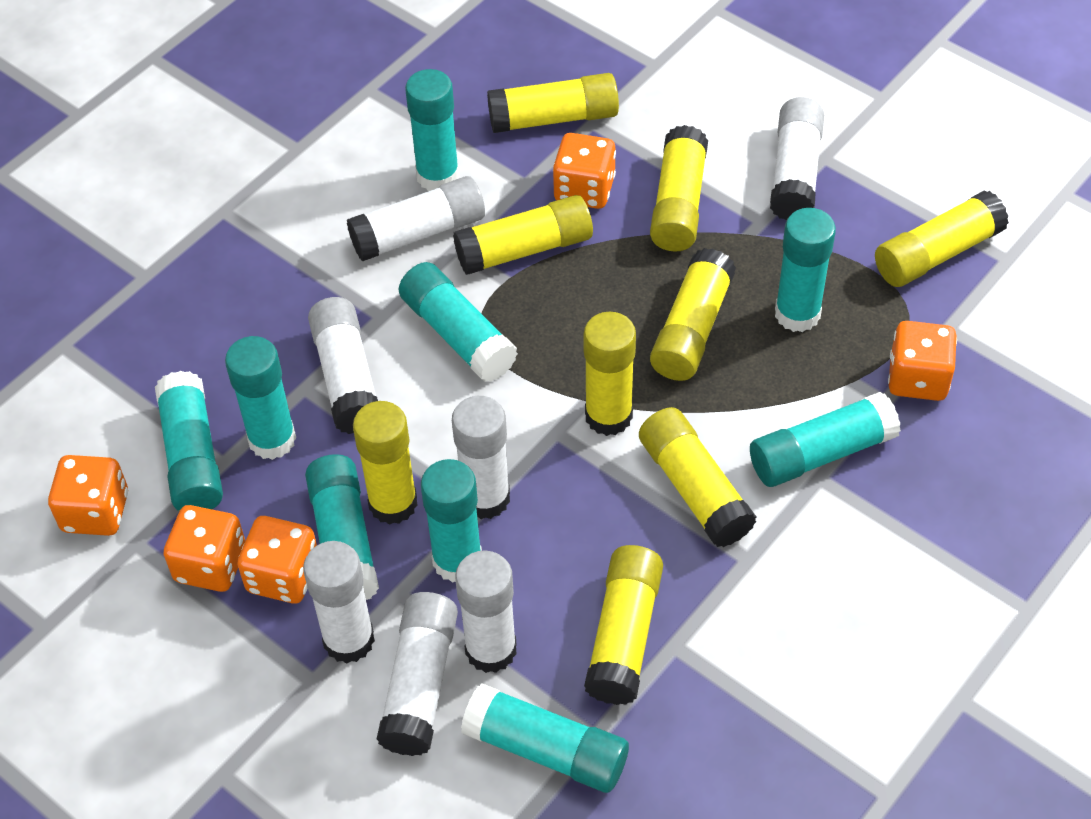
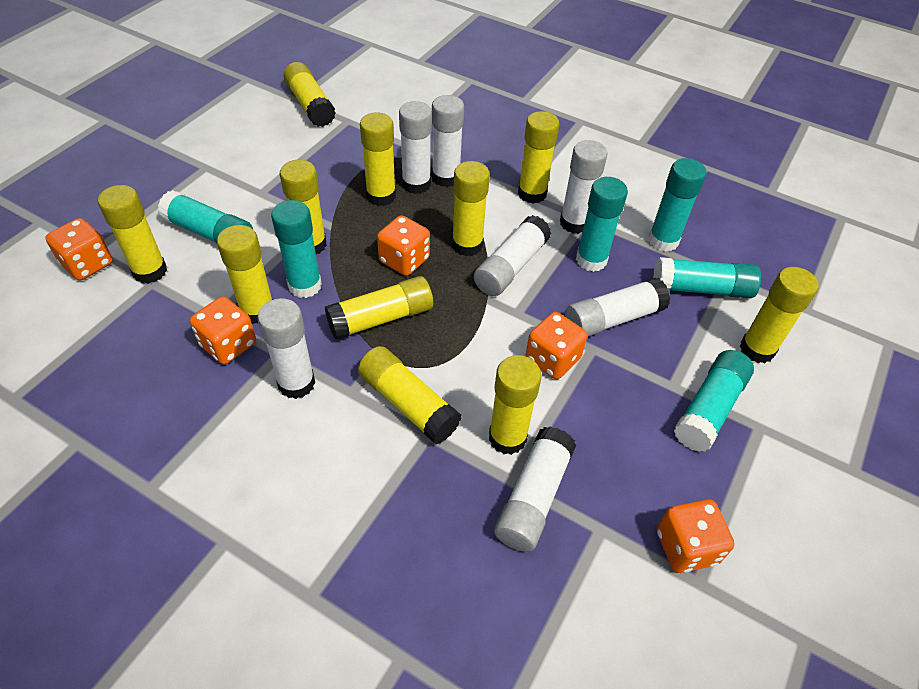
turquoise glue stick: [155,371,223,511] [225,336,296,460] [305,454,379,600] [399,262,518,382] [405,69,460,191] [421,459,482,583] [461,684,629,793] [750,392,901,487] [775,208,836,332] = 9 -> [158,190,253,243] [271,200,322,298] [576,177,628,272] [648,158,707,252] [653,257,761,298] [674,350,754,452] = 6
yellow glue stick: [353,401,418,525] [453,195,593,275] [487,73,619,133] [584,312,636,436] [584,545,663,705] [639,407,756,547] [650,125,708,252] [650,248,736,381] [875,190,1009,287] = 9 -> [98,185,167,284] [217,225,273,324] [280,160,327,254] [283,62,336,127] [325,276,433,340] [358,346,461,444] [360,112,396,206] [452,161,490,256] [489,355,542,455] [518,111,559,204] [740,267,819,363] = 11

